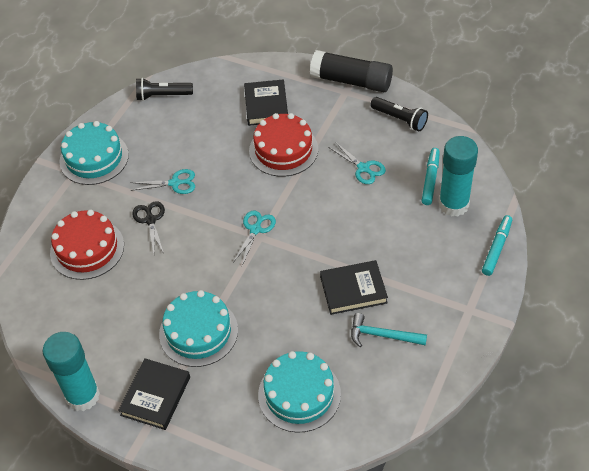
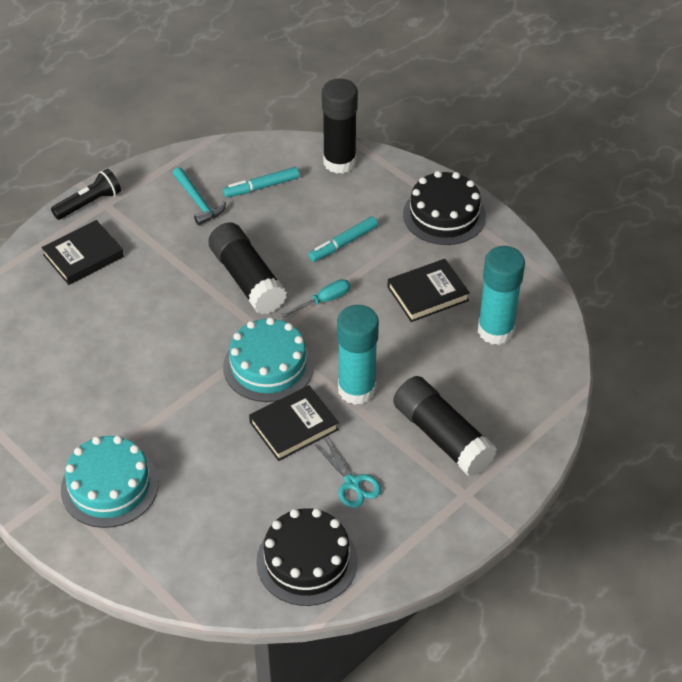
black cake: none = 0 -> [256,508,357,606] [403,171,486,245] = 2
black flashlight: [136,78,193,101] [370,97,428,131] = 2 -> [51,169,121,220] = 1
black glue stick: [310,50,393,92] = 1 -> [208,222,287,314] [322,79,358,174] [393,376,497,476] = 3
black scissors: [132,201,165,254] = 1 -> none = 0
red cake: [50,210,124,280] [249,113,318,177] = 2 -> none = 0
turquoise cake: [59,121,129,185] [159,290,238,367] [258,351,341,433] = 3 -> [61,435,158,528] [223,317,314,402] = 2
turquoise scissors: [130,169,195,194] [233,211,276,266] [328,142,386,184] = 3 -> [314,438,381,508] = 1
turquoise screwdriver: none = 0 -> [281,279,350,317] = 1

